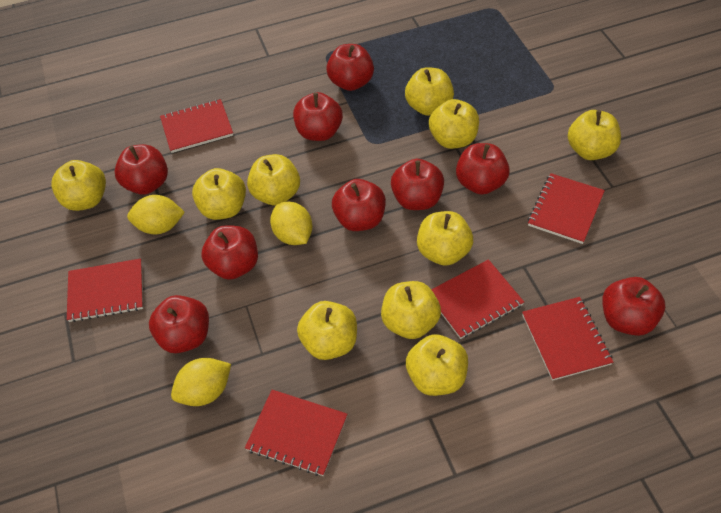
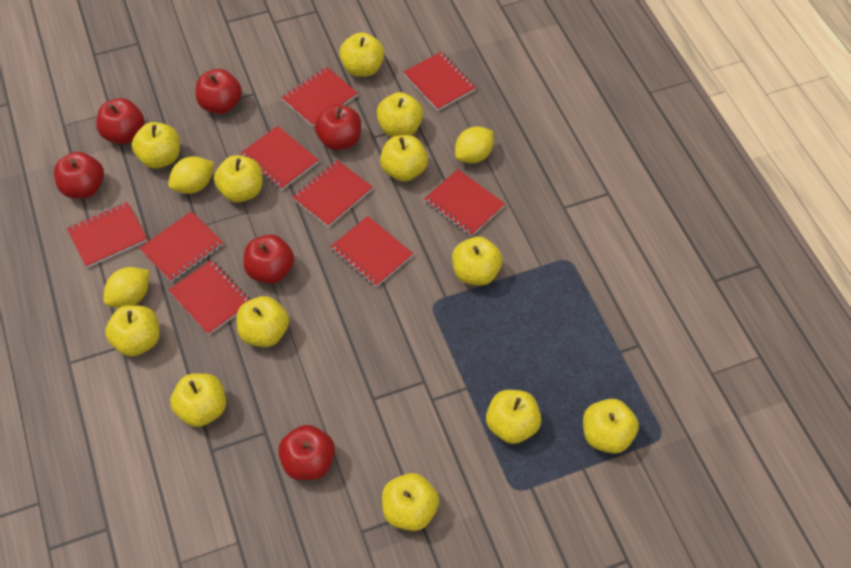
red apple: [115,144,168,194] [149,295,209,353] [201,225,258,280] [293,92,343,141] [326,44,374,91] [332,179,386,231] [391,159,444,210] [456,143,510,194] [602,277,665,336] = 9 -> [54,152,104,198] [96,98,145,144] [196,69,242,114] [244,234,294,284] [278,425,335,480] [315,104,361,150] = 6
red notebook: [67,258,143,322] [160,99,233,153] [245,390,348,476] [431,259,524,339] [522,297,613,381] [528,173,605,244] = 6 -> [67,202,148,268] [139,211,223,282] [168,260,250,335] [240,126,319,190] [281,67,358,127] [292,160,373,227] [330,216,413,287] [403,52,476,111] [424,169,505,237] = 9
yellow apple: [51,160,106,211] [192,168,246,220] [247,154,300,205] [297,301,357,360] [381,281,441,339] [405,67,454,116] [406,334,468,396] [417,211,473,266] [429,99,479,149] [568,110,621,160] = 10 -> [105,305,160,356] [132,122,180,168] [170,373,226,427] [214,155,263,202] [237,296,289,347] [339,32,384,77] [376,92,423,137] [380,135,428,181] [382,473,439,531] [452,236,503,285] [486,390,541,444] [583,399,639,454] = 12

